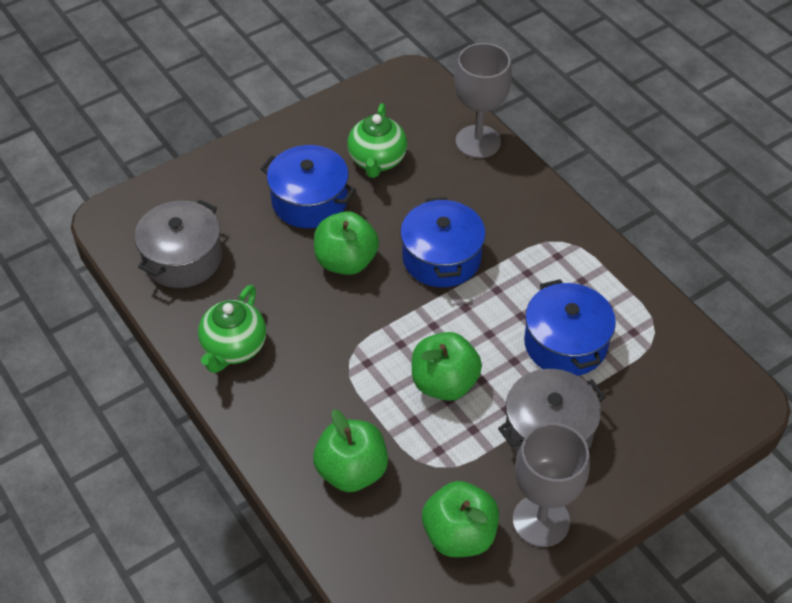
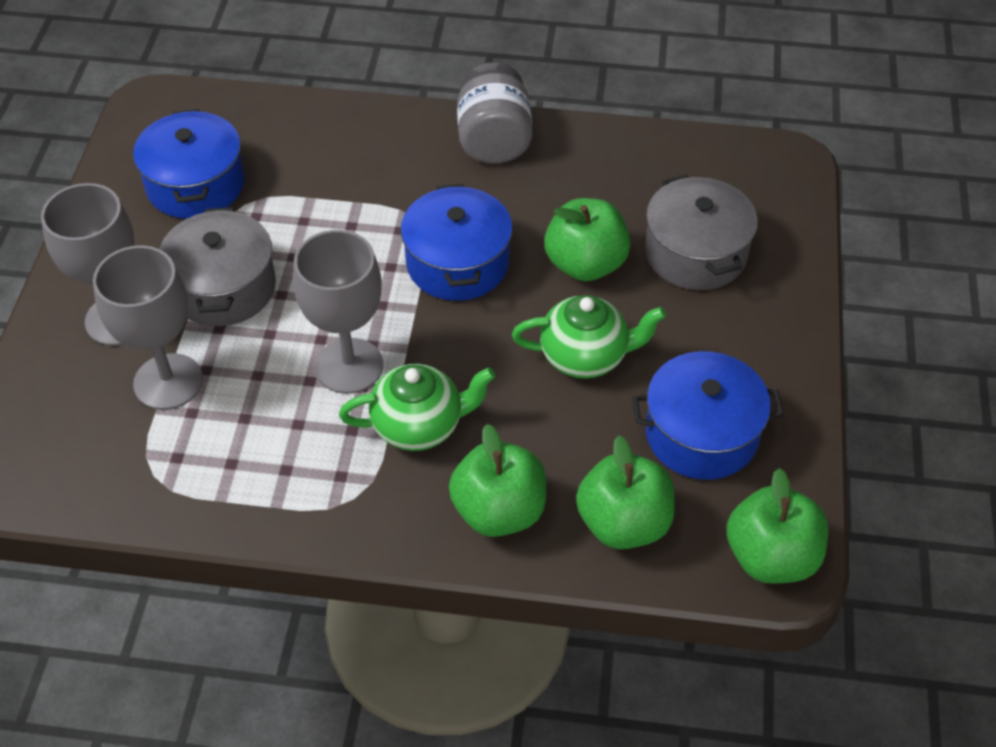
grey goblet: [454,43,512,158] [513,423,590,547] = 2 -> [41,183,134,346] [93,245,203,410] [293,230,383,394] = 3
grey jar: none = 0 -> [457,62,532,164] = 1

